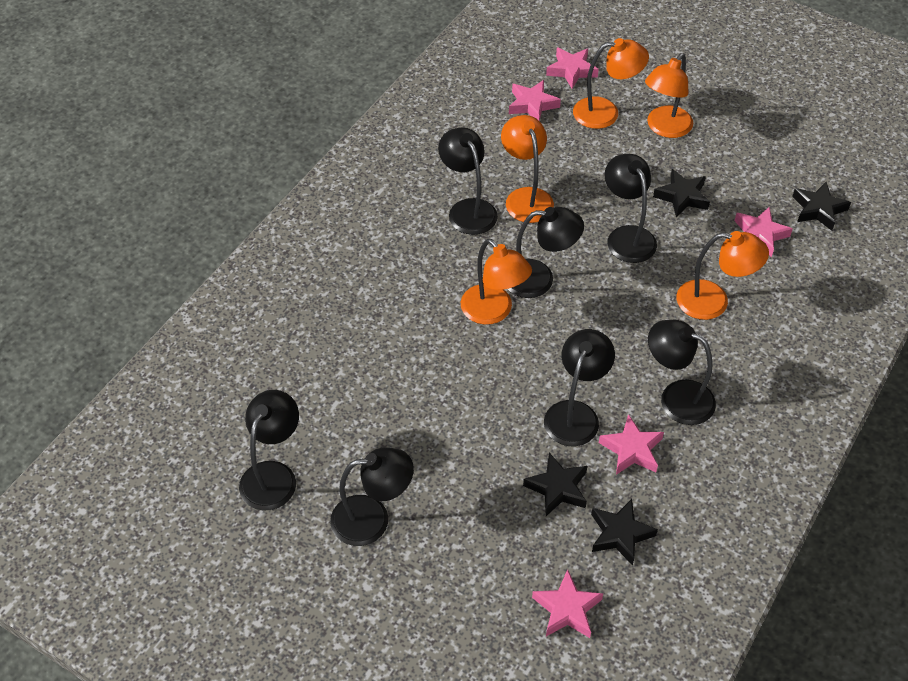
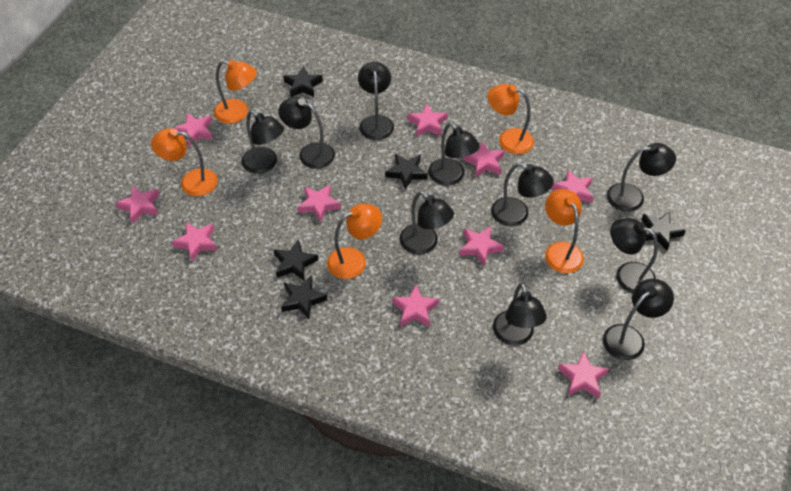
black lamp: [239,390,299,510] [330,447,414,546] [438,128,498,235] [508,207,584,298] [544,329,615,446] [605,154,657,263] [648,320,716,425] = 7 -> [241,111,284,174] [278,97,335,169] [358,62,394,140] [399,191,454,254] [428,123,480,185] [491,163,554,226] [493,283,547,346] [603,279,674,360] [607,143,676,212] [610,218,658,293] = 10
black star: [523,453,587,516] [591,499,658,566] [653,169,710,218] [792,182,851,231] = 4 -> [273,240,318,281] [281,276,328,319] [284,66,323,98] [385,154,428,190] [641,211,686,251] = 5
pink star: [509,80,561,121] [532,569,603,638] [546,48,599,89] [599,414,664,475] [734,207,793,257] = 5 -> [115,185,159,224] [172,113,213,147] [172,222,217,261] [297,185,341,223] [392,285,439,327] [408,104,448,137] [459,226,504,266] [463,141,505,177] [551,170,594,203] [558,351,609,399] = 10

